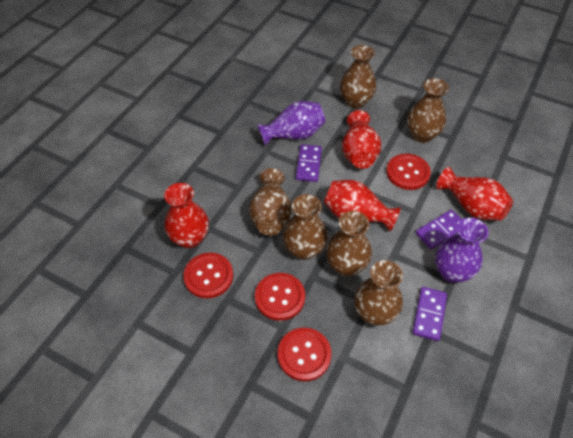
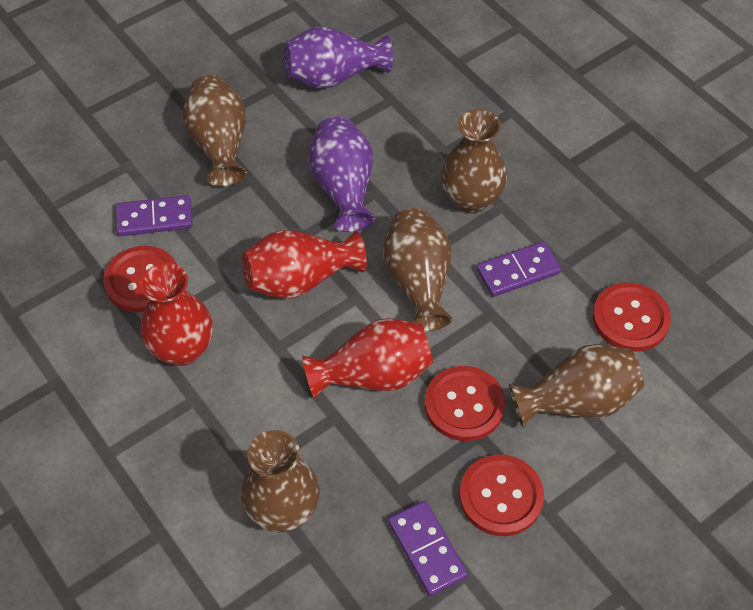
brown vase: [249,168,292,235] [283,194,328,260] [326,211,372,276] [340,45,377,109] [354,260,403,325] [407,78,449,143] = 6 -> [183,75,247,187] [241,430,320,532] [383,208,453,332] [441,109,507,213] [509,344,644,427] = 5
red vase: [164,183,209,248] [324,180,401,231] [342,110,381,169] [436,167,513,220] = 4 -> [140,263,213,366] [242,230,367,299] [302,318,434,399] = 3

